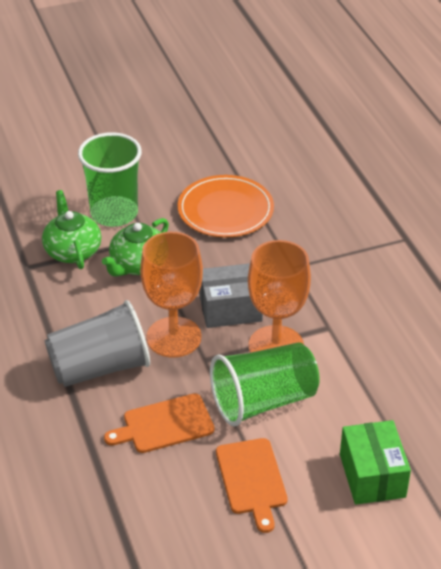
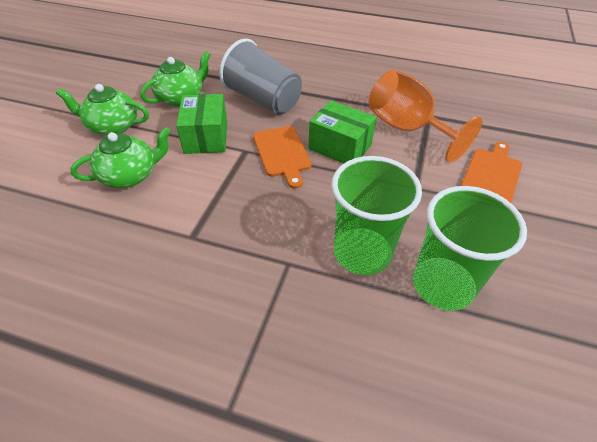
green box: [340,420,411,504] = 1 -> [176,94,227,154] [309,100,377,164] = 2
green teapot: [42,190,101,269] [102,218,169,277] = 2 -> [56,84,149,135] [70,127,171,188] [140,51,211,106] = 3
grey box: [199,263,263,328] = 1 -> none = 0
orange goblet: [140,232,203,358] [248,240,311,353] = 2 -> [369,70,483,163] = 1
orange plate: [178,175,274,237] = 1 -> none = 0

